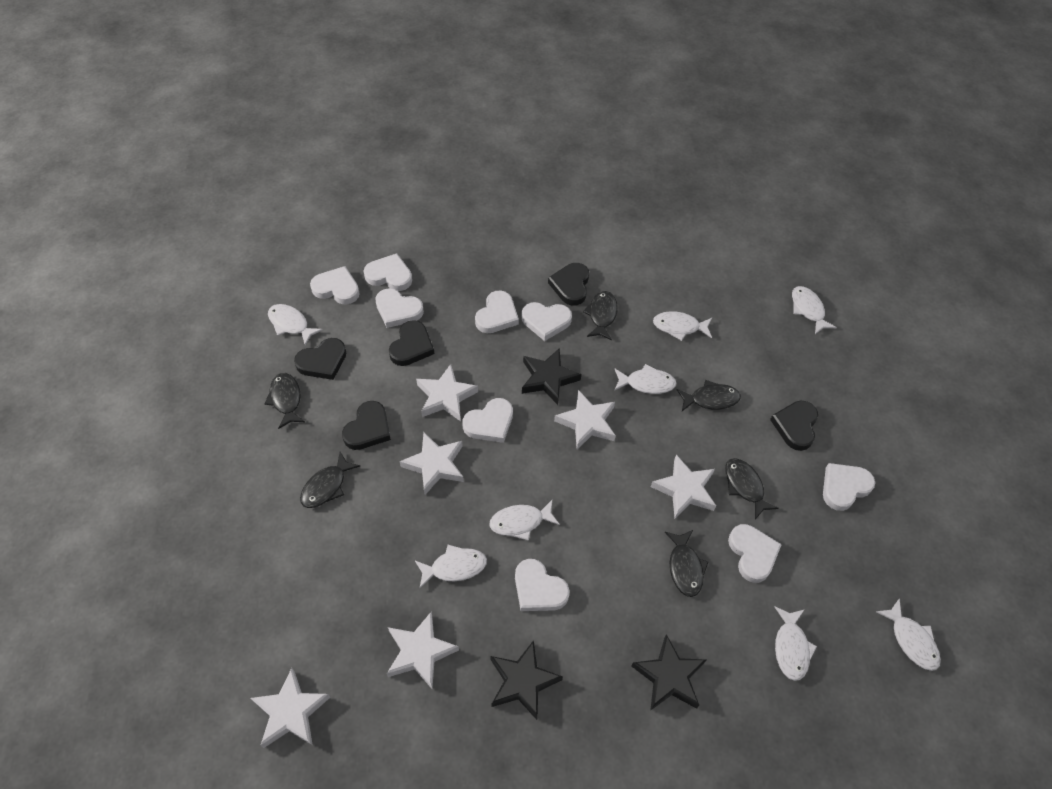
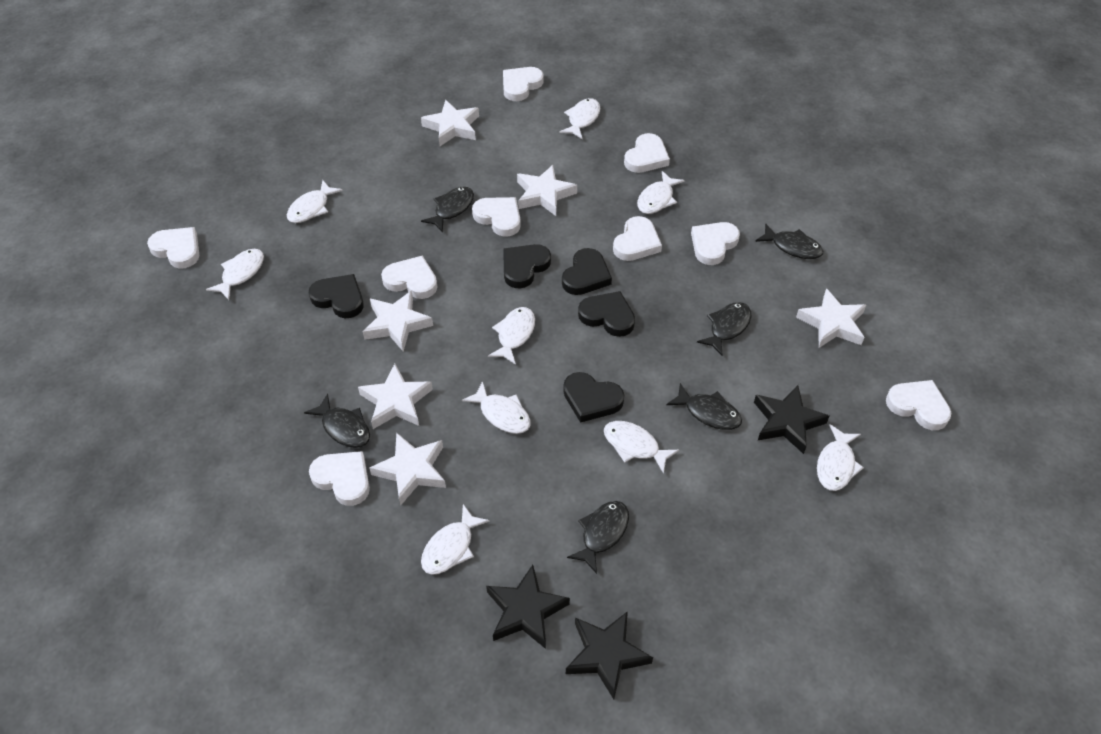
white fish: [268,304,323,346] [415,545,487,588] [490,499,560,541] [614,364,676,394] [653,311,712,341] [774,606,817,681] [792,286,837,334] [876,599,941,671] = 8 -> [206,249,264,300] [287,180,343,223] [421,504,490,575] [462,381,531,434] [488,307,535,365] [560,98,600,139] [604,421,679,474] [637,171,685,214] [817,424,864,491] = 9

